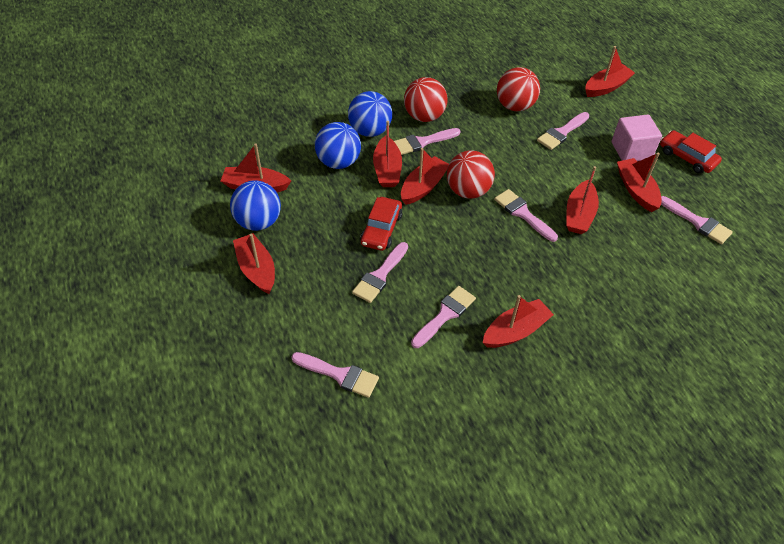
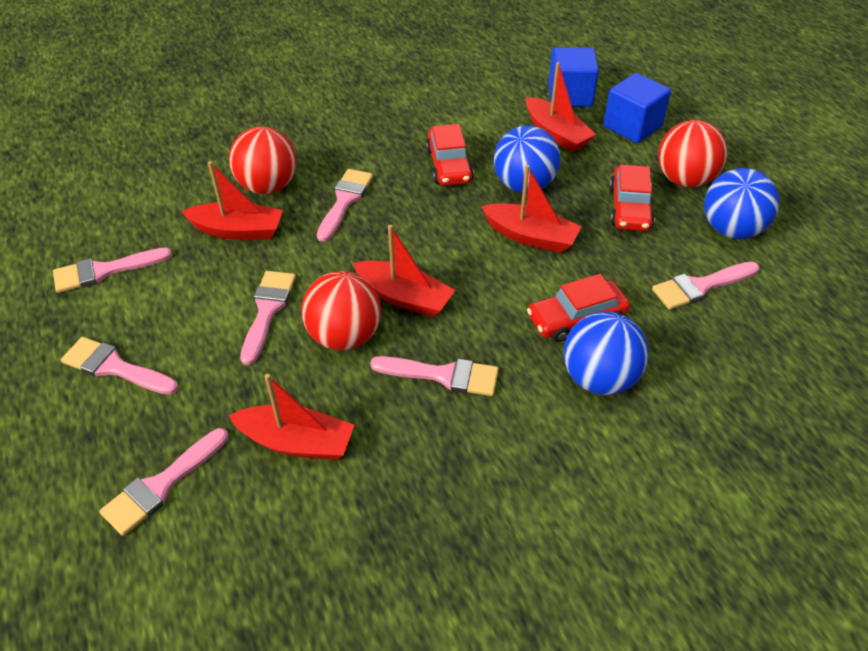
blue cube: none = 0 -> [548,47,599,107] [604,73,671,143] = 2
pink cube: [612,114,662,161] = 1 -> none = 0
red boat: [221,144,291,192] [233,233,275,294] [373,121,402,187] [401,148,449,205] [483,295,554,348] [566,166,599,234] [585,46,635,97] [617,153,662,212] = 8 -> [181,161,283,240] [228,374,355,460] [353,225,455,317] [481,165,582,253] [526,62,596,152] = 5
red car: [360,197,403,251] [660,130,722,173] = 2 -> [426,124,474,186] [527,274,630,342] [609,165,655,231] = 3

